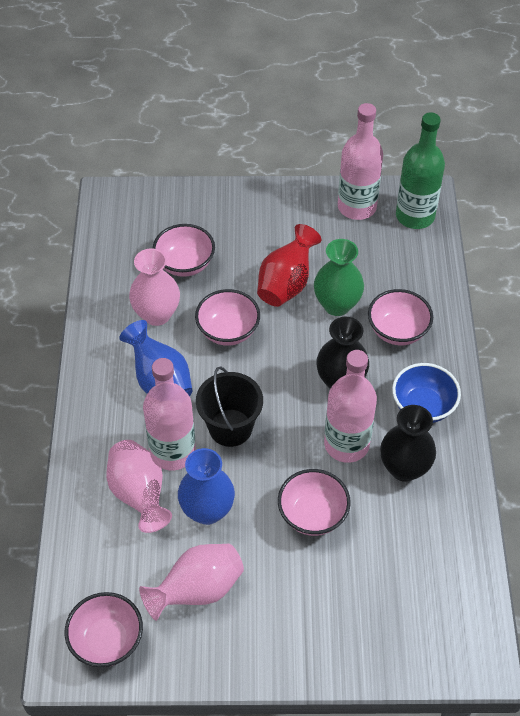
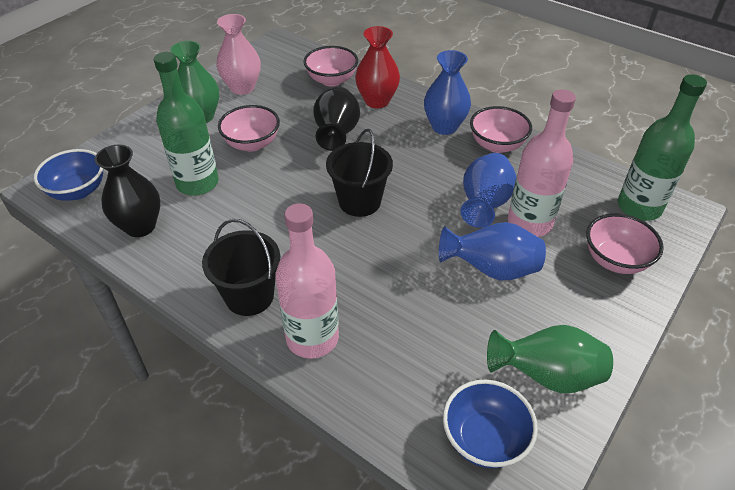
black bucket: [196,366,263,447] = 1 -> [202,219,280,316] [326,129,393,217] = 2
blue bowl: [392,363,461,423] = 1 -> [34,149,103,201] [443,380,538,468] = 2
blue vase: [119,320,193,397] [178,448,235,525] = 2 -> [424,50,471,135] [439,222,546,280] [460,153,516,228] = 3
green bottle: [396,112,445,229] = 1 -> [154,52,219,196] [618,74,707,221] = 2
green vase: [314,239,364,316] = 1 -> [170,41,219,123] [487,325,613,393] = 2
pink bottle: [143,358,196,471] [324,350,377,463] [338,103,383,220] = 3 -> [275,203,339,359] [508,89,576,237] = 2
pink bowl: [65,592,143,667] [153,224,215,277] [195,289,260,346] [278,469,351,536] [368,289,433,345] = 5 -> [218,105,280,152] [304,46,358,87] [470,106,532,153] [586,213,664,274] = 4
pink vase: [106,440,172,533] [129,248,180,326] [139,544,244,621] = 3 -> [217,14,261,95] = 1

